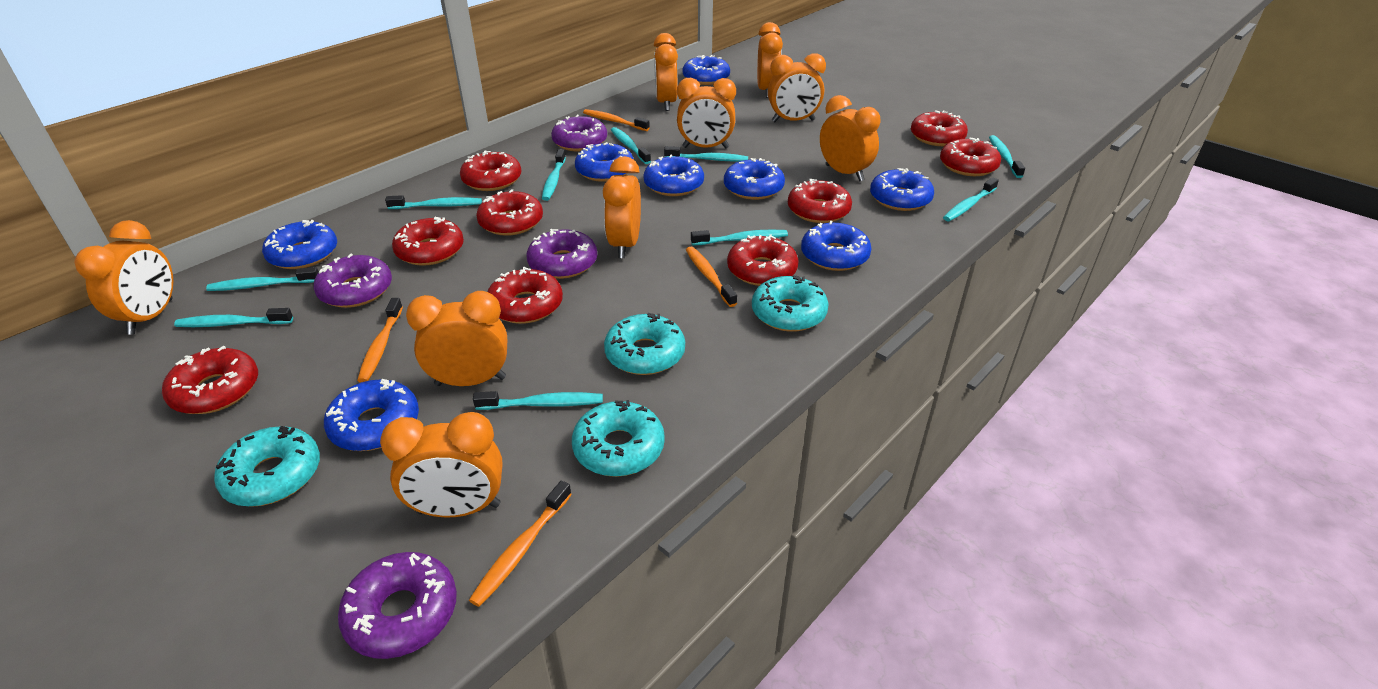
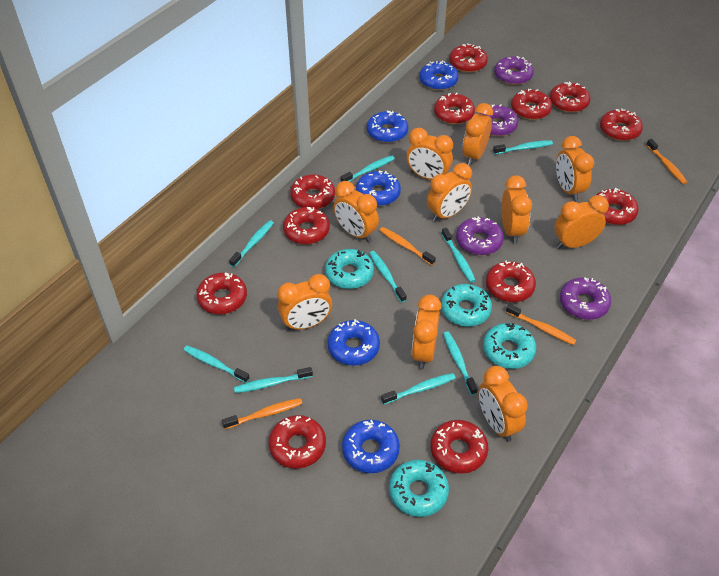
blue donut: [262,220,337,269] [324,379,419,451] [575,142,634,182] [643,155,704,196] [682,55,730,85] [724,158,785,200] [801,221,871,271] [870,168,934,211] = 8 -> [327,319,380,366] [342,420,400,473] [356,170,401,206] [367,111,408,143] [419,60,459,90] = 5
orange clock: [74,220,173,335] [380,412,503,518] [406,291,507,386] [603,156,641,258] [654,33,678,111] [677,78,736,148] [757,22,783,98] [768,53,826,122] [820,95,881,182] = 9 -> [277,274,332,331] [333,181,379,242] [406,128,453,180] [411,295,441,369] [427,163,472,222] [462,103,493,166] [479,366,528,442] [501,175,532,244] [555,195,609,249] [556,136,594,201] = 10
red donut: [162,346,258,414] [392,217,464,266] [460,150,521,191] [476,189,543,236] [488,267,563,324] [727,234,798,286] [788,179,852,223] [911,110,968,146] [940,137,1001,176] = 9 -> [196,272,247,314] [268,415,326,469] [283,207,330,244] [290,174,335,209] [430,420,489,473] [434,93,475,124] [449,43,488,72] [486,261,536,302] [511,89,552,120] [549,82,591,113] [597,188,639,225] [600,108,643,141] = 12
turquoise toothbrush: [174,308,293,327] [206,267,319,291] [385,195,482,209] [473,391,603,410] [542,149,566,201] [611,127,651,164] [664,146,748,162] [691,230,788,246] [943,178,999,221] [989,135,1025,178] = 10 -> [183,346,250,383] [229,220,274,267] [234,367,313,393] [340,156,395,182] [369,251,407,303] [381,373,456,404] [442,228,476,283] [443,331,478,395] [493,140,553,154] = 9

